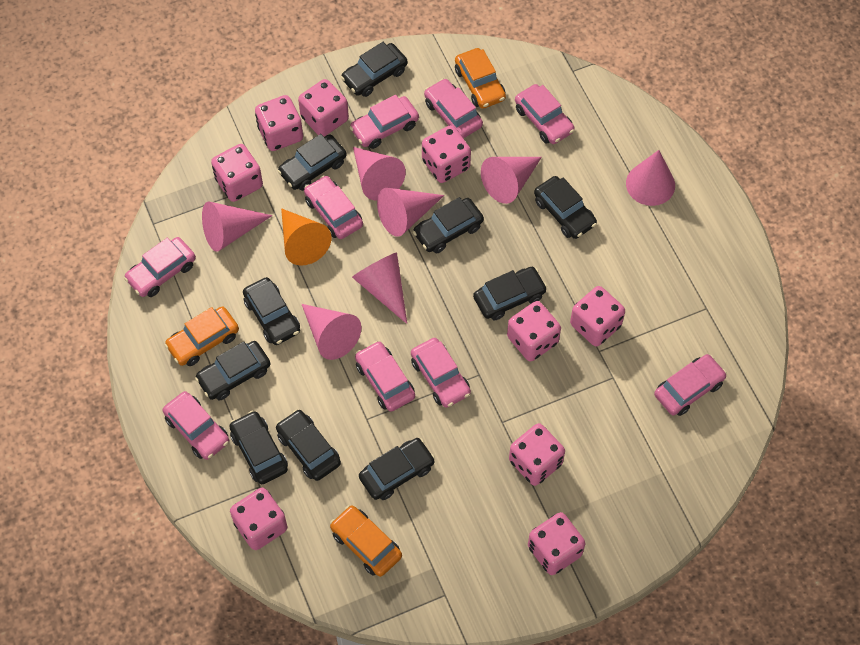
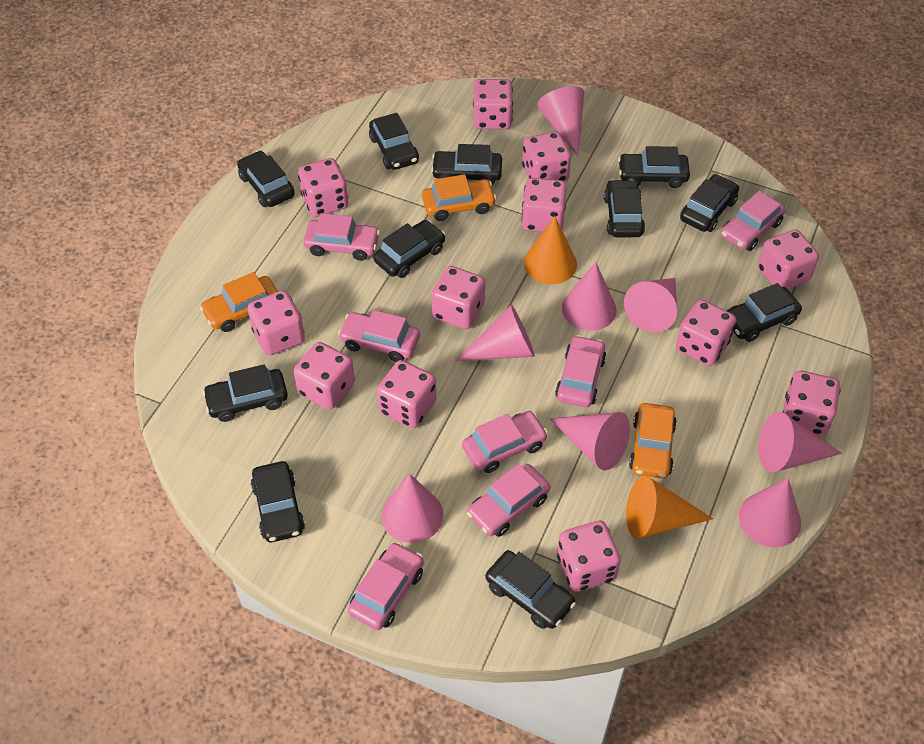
black car: [195,341,270,400] [229,411,288,484] [243,277,300,345] [276,409,341,481] [278,134,347,191] [341,42,408,97] [359,438,435,500] [413,197,484,254] [473,267,547,321] [534,176,597,239] = 10 -> [203,364,288,422] [237,151,294,207] [251,461,305,542] [369,113,419,170] [373,220,445,278] [431,144,502,185] [485,550,576,629] [604,179,645,237] [618,146,690,188] [680,174,739,232] [727,283,802,342] = 11
orange cone: [281,208,331,266] = 1 -> [524,216,577,284] [626,476,713,539] = 2
pink car: [124,237,196,297] [163,391,229,460] [304,175,363,239] [350,95,419,149] [355,341,415,412] [411,338,471,408] [424,78,483,138] [515,84,575,144] [654,354,727,416] = 9 -> [304,213,380,261] [338,310,420,362] [348,542,424,630] [462,411,548,473] [467,464,550,537] [555,335,606,407] [721,191,786,251] = 7
pink cone: [202,202,273,252] [302,304,361,360] [352,253,407,324] [353,147,406,201] [377,188,444,237] [481,157,542,204] [626,150,675,206] = 7 -> [382,474,444,543] [455,305,535,361] [537,86,584,156] [549,412,630,470] [562,262,617,331] [624,278,677,333] [739,478,801,548] [758,412,842,472] = 8
pink dice: [211,144,263,202] [230,488,287,550] [255,95,303,151] [298,79,349,136] [422,125,471,183] [507,301,561,361] [509,423,565,486] [528,512,585,575] [570,286,625,347] = 9 -> [248,291,305,355] [294,342,355,410] [298,158,348,217] [377,360,436,428] [431,266,485,329] [473,79,513,129] [521,178,567,232] [522,131,571,182] [557,521,621,592] [676,300,736,366] [758,229,819,289] [783,370,841,436] = 12

